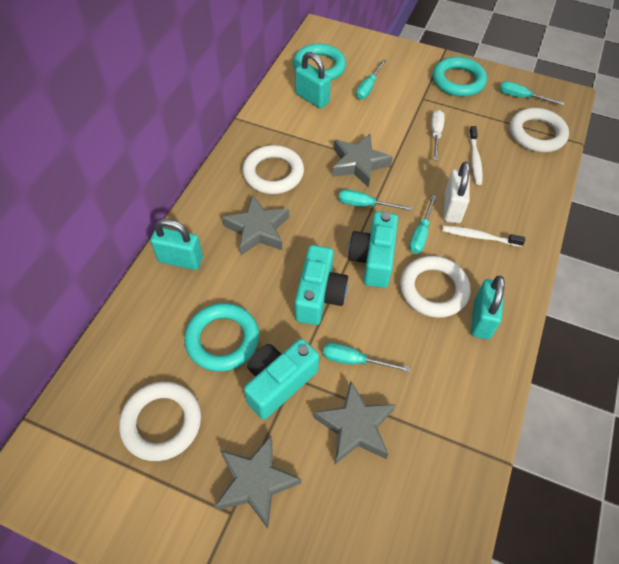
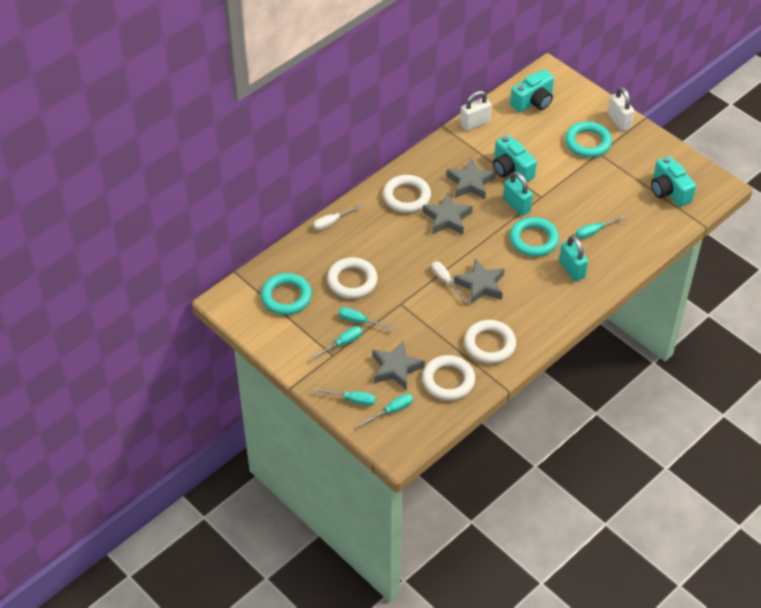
turquoise padlock: [150,219,203,270] [295,52,331,108] [471,276,505,339] = 3 -> [503,171,533,216] [559,235,588,281] = 2
white padlock: [444,162,470,223] = 1 -> [460,91,492,131] [608,87,634,131] = 2
white screwdriver: [431,110,445,160] = 1 -> [313,204,363,230] [432,261,468,302] = 2
white toothbrush: [442,225,525,247] [469,126,483,185] = 2 -> none = 0

